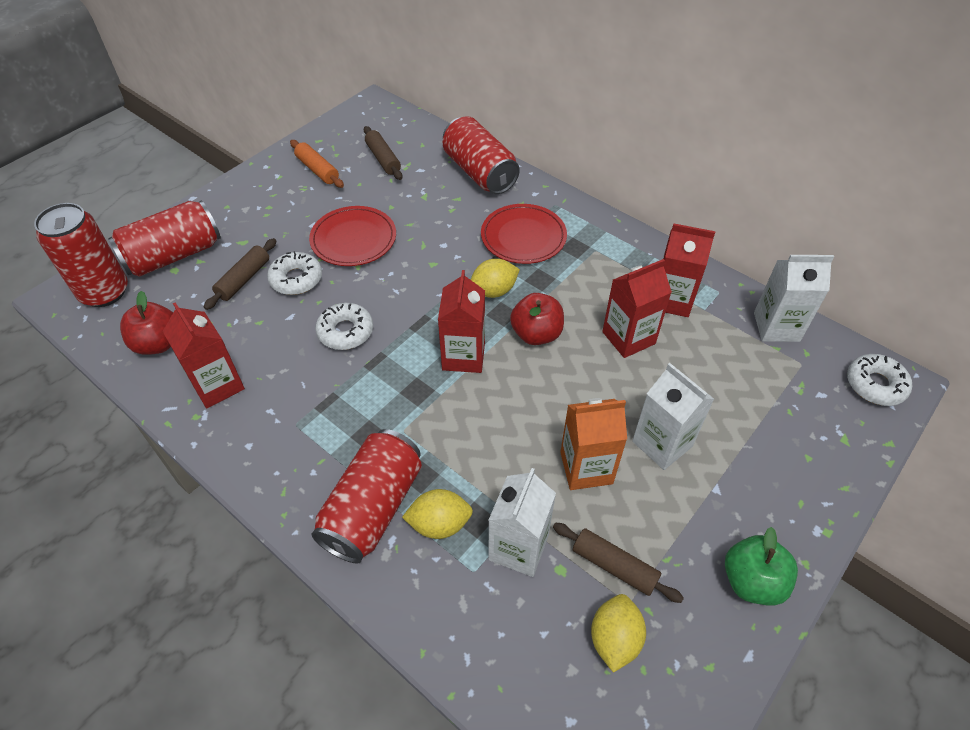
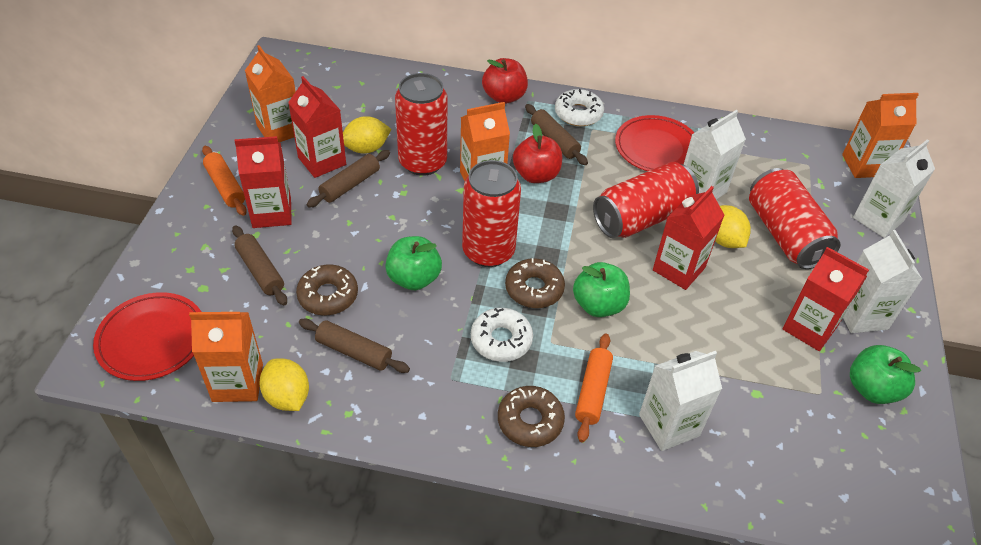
brown donut: none = 0 -> [296,265,358,315] [498,386,565,447] [505,258,565,308] = 3
brown rolling pin: [204,238,276,310] [364,126,402,180] [553,523,684,603] = 3 -> [232,225,287,305] [299,318,410,373] [306,150,390,208] [525,104,588,165] = 4
green apple: [725,527,798,606] = 1 -> [385,236,442,290] [573,262,630,317] [850,345,921,404] = 3
orange carton: [560,398,627,490] = 1 -> [189,312,263,402] [245,45,296,142] [460,102,510,181] [842,93,919,178] = 4
orange rolling pin: [290,140,344,188] = 1 -> [202,146,247,216] [575,333,613,443] = 2
white carton: [488,468,556,577] [632,363,714,470] [754,255,834,342] = 3 -> [639,351,722,451] [683,110,746,200] [843,230,922,333] [853,139,935,238] = 4
white donut: [267,251,322,295] [316,303,373,350] [847,354,912,406] = 3 -> [471,308,533,362] [555,89,604,126] = 2

